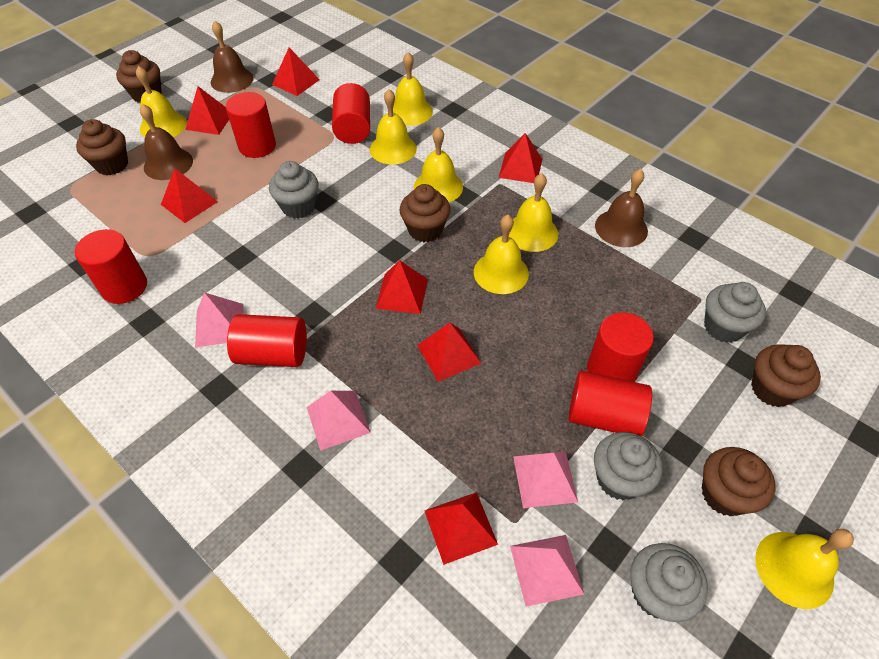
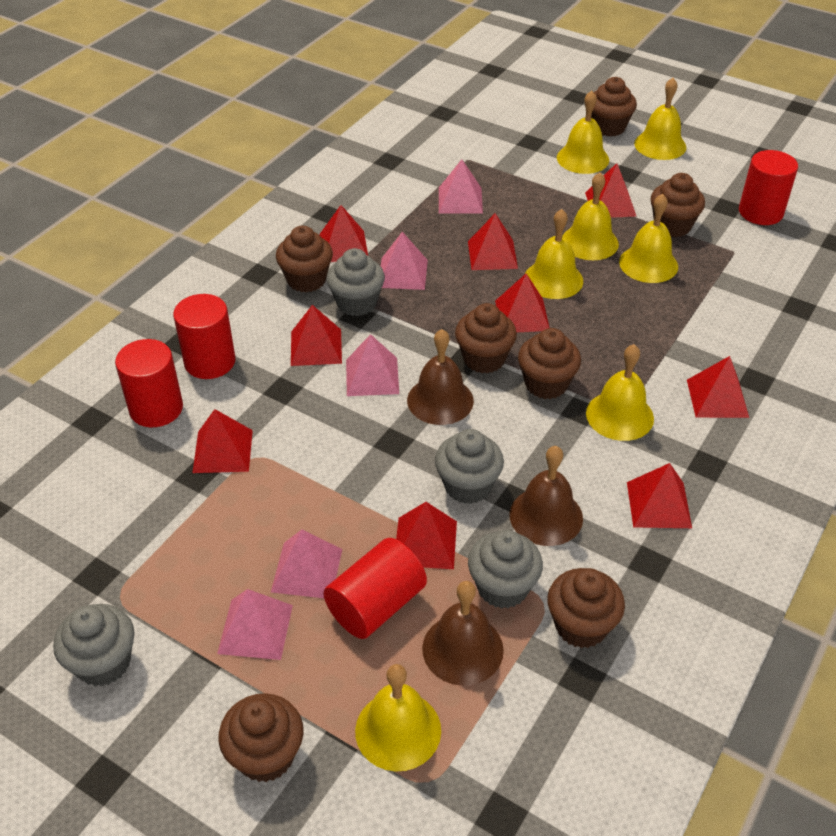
brown cupcake: [76,119,128,175] [116,50,162,103] [400,184,450,242] [701,447,776,516] [751,344,821,407] = 5 -> [218,693,304,782] [276,226,333,293] [455,303,517,373] [518,328,581,399] [547,568,625,648] [591,77,637,137] [651,173,705,237] = 7
pink pyramid: [195,292,243,348] [307,391,371,451] [510,535,584,607] [513,451,578,508] = 4 -> [217,589,293,660] [271,529,342,598] [346,334,399,396] [381,232,428,290] [439,159,483,214] = 5
red cylinder: [75,229,147,304] [226,92,276,158] [227,314,307,367] [332,83,370,144] [569,371,652,436] [587,312,654,382] = 6 -> [115,339,183,427] [173,294,236,379] [323,538,427,639] [739,150,798,225] = 4
red pyramid: [161,168,218,223] [185,86,229,135] [272,48,320,96] [376,260,428,314] [417,322,481,382] [424,492,498,565] [499,133,542,183] = 7 -> [193,409,253,473] [291,305,342,366] [319,205,368,262] [396,502,457,569] [468,213,518,270] [495,273,549,332] [585,163,637,218] [627,463,692,528] [687,356,749,418] = 9

